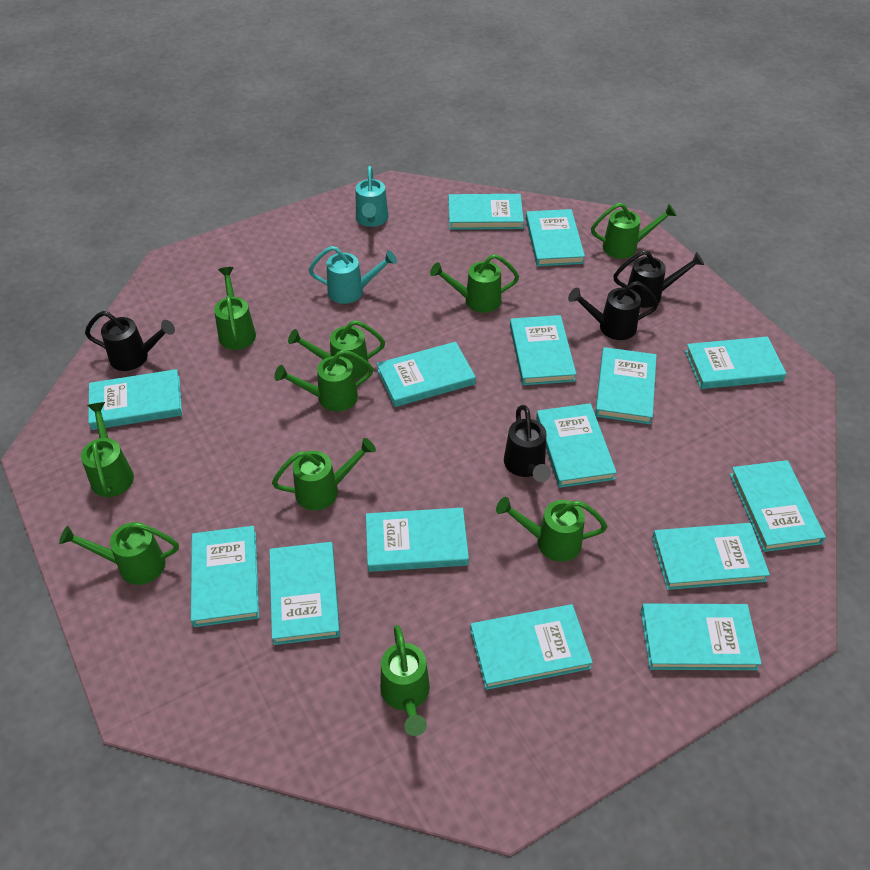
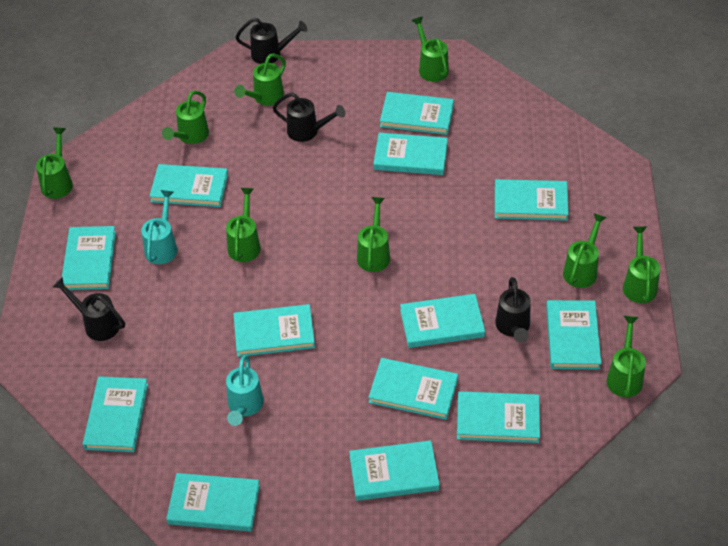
green watering can: [59,522,179,585] [81,402,134,497] [214,267,256,350] [272,438,376,510] [275,350,374,412] [288,320,385,380] [380,625,430,736] [430,254,519,313] [496,497,607,562] [591,203,677,259] = 10 -> [36,127,73,199] [162,90,209,144] [226,188,261,262] [234,54,286,106] [357,197,390,272] [411,16,449,82] [563,213,607,288] [607,316,646,398] [623,227,660,303] = 9
turquoise book: [88,369,182,430] [191,526,259,627] [269,542,340,645] [366,508,469,572] [377,342,476,407] [448,194,524,230] [470,604,593,690] [510,315,576,385] [526,209,585,266] [536,403,617,488] [595,347,657,424] [641,604,762,670] [652,523,770,590] [685,336,786,389] [730,460,826,552] = 15 -> [62,226,116,290] [83,376,148,452] [149,164,228,207] [166,473,260,531] [233,304,315,357] [349,440,440,501] [368,358,458,420] [373,133,448,175] [380,92,454,135] [400,294,485,348] [457,391,540,443] [495,179,569,221] [546,300,601,369] = 13

